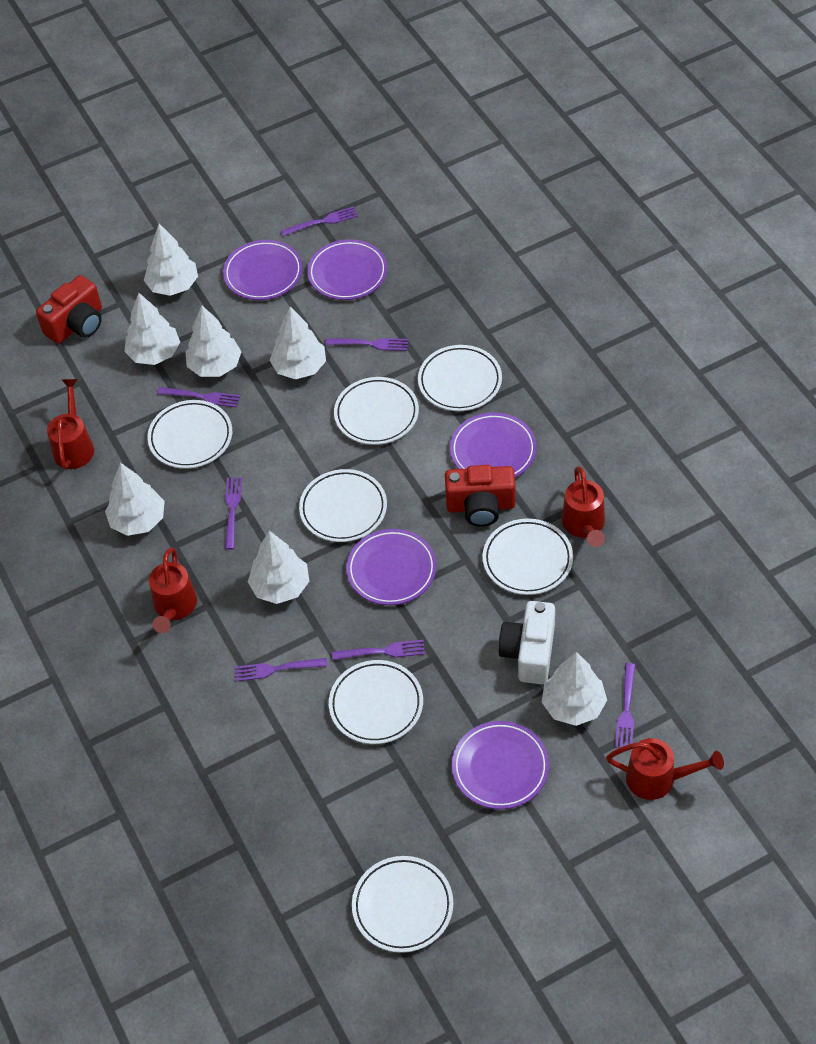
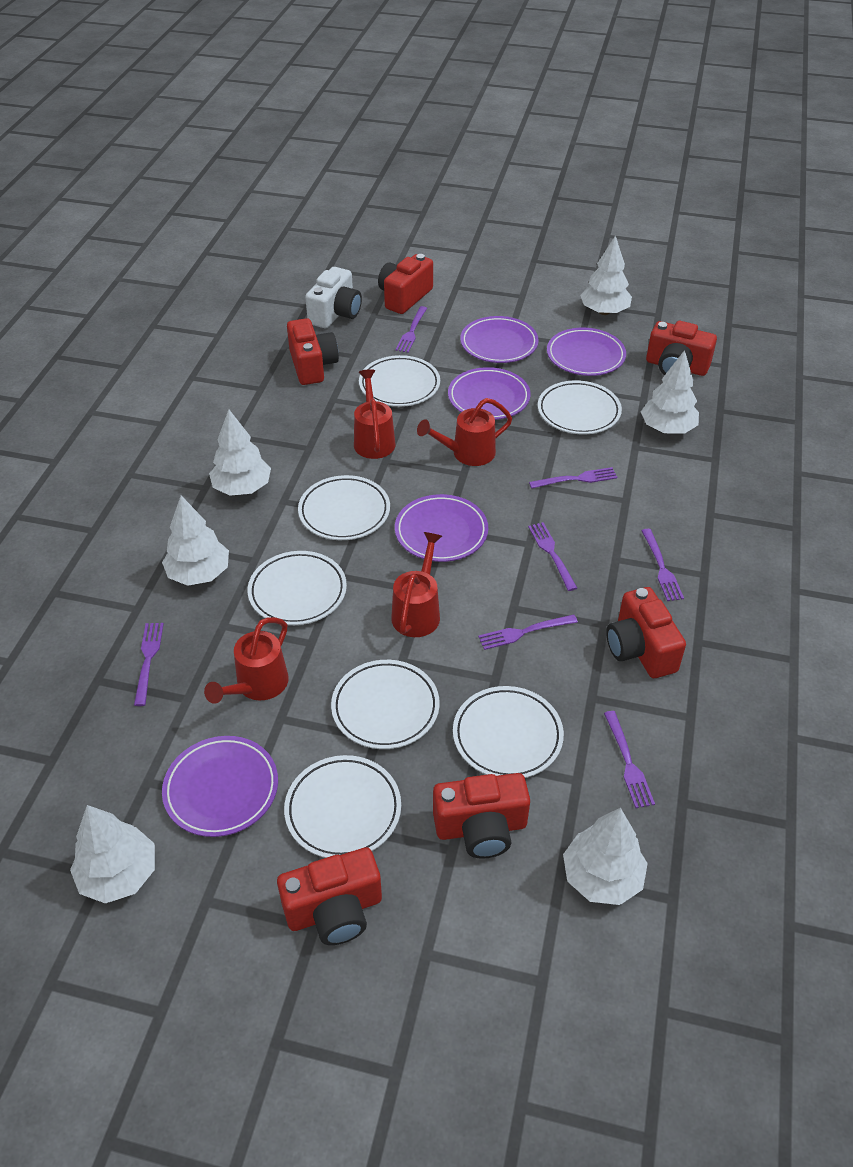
red camera: [36,275,102,344] [445,465,516,527] = 2 -> [277,847,382,945] [287,318,339,385] [378,254,433,314] [433,773,530,859] [606,587,686,678] [646,321,717,376] = 6
white tree: [105,463,165,536] [124,293,180,365] [144,224,198,296] [185,305,242,377] [248,531,309,604] [270,306,326,379] [542,652,607,726] = 7 -> [70,805,155,903] [162,496,229,586] [209,409,271,496] [563,808,648,905] [580,235,632,315] [641,350,699,434] = 6

